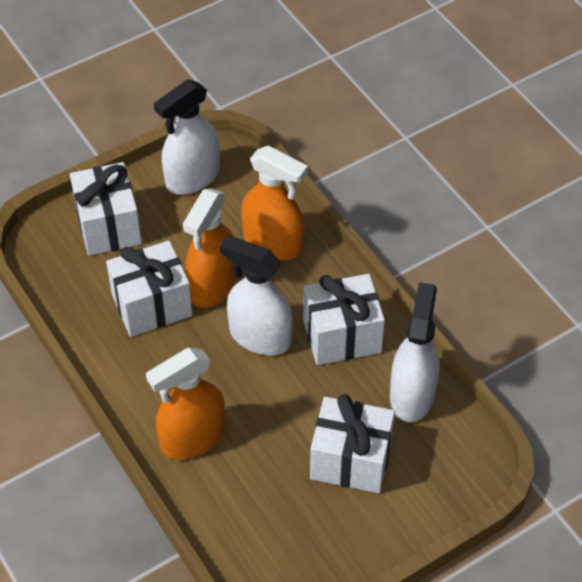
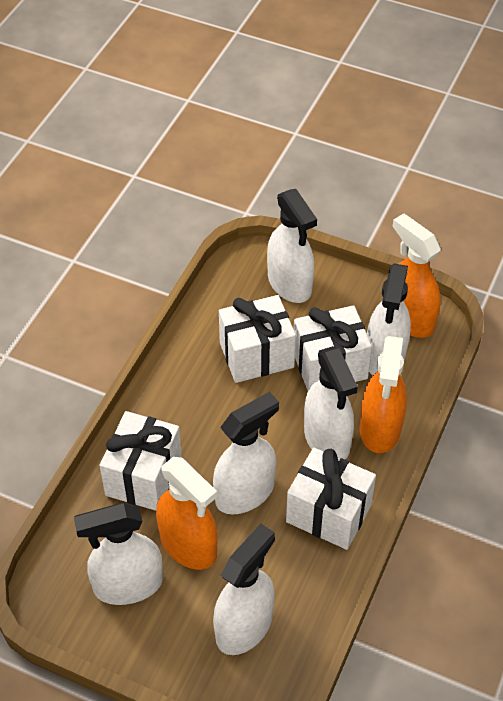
white spray bottle: [154,79,220,195] [220,236,293,355] [390,282,440,422] = 3 -> [74,503,163,605] [213,392,279,514] [213,524,275,655] [267,189,317,303] [304,346,358,459] [367,263,411,375] = 6

